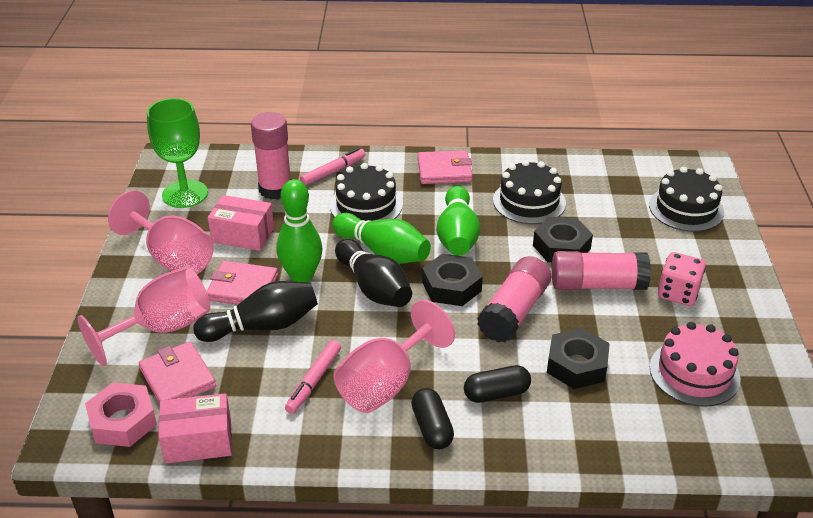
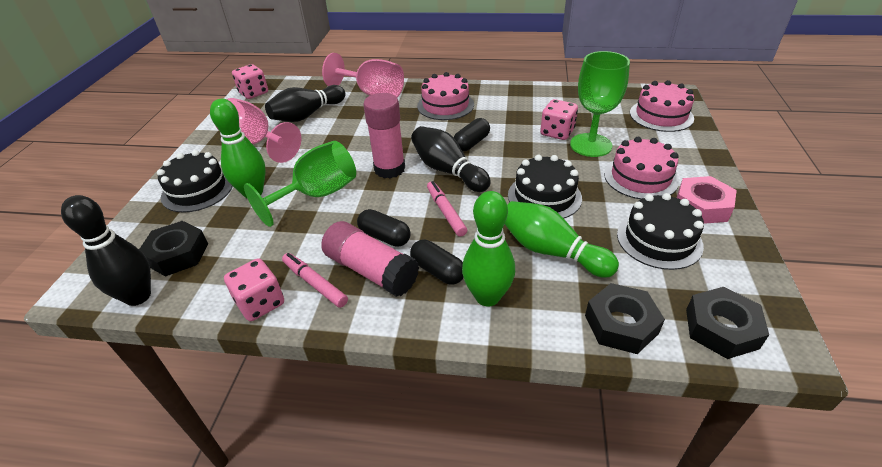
black bowling pin: [193,281,318,342] [335,239,412,307] = 2 -> [61,195,151,306] [265,85,345,122] [411,126,491,192] = 3
black capsule: [411,388,454,449] [464,365,531,403] = 2 -> [357,209,411,247] [410,240,464,285] [454,118,490,151] = 3
green goblet: [147,98,208,208] = 1 -> [244,141,356,227] [570,51,630,157] = 2
pink box: [158,393,232,464] [208,195,274,251] = 2 -> none = 0
pink cake: [650,322,741,407] = 1 -> [417,72,474,120] [604,137,679,199] [630,80,694,132] = 3
pink dice: [658,252,706,306] = 1 -> [224,258,284,321] [232,64,268,99] [540,99,578,140] = 3
pink glue stick: [251,112,291,200] [477,256,551,343] [552,251,651,290] = 3 -> [321,221,419,297] [363,93,405,178] = 2
pink goblet: [77,266,210,366] [108,190,214,274] [334,300,455,413] = 3 -> [215,98,301,163] [322,53,404,97] = 2
pink wallet: [139,341,216,404] [206,261,278,305] [418,150,472,184] = 3 -> none = 0

